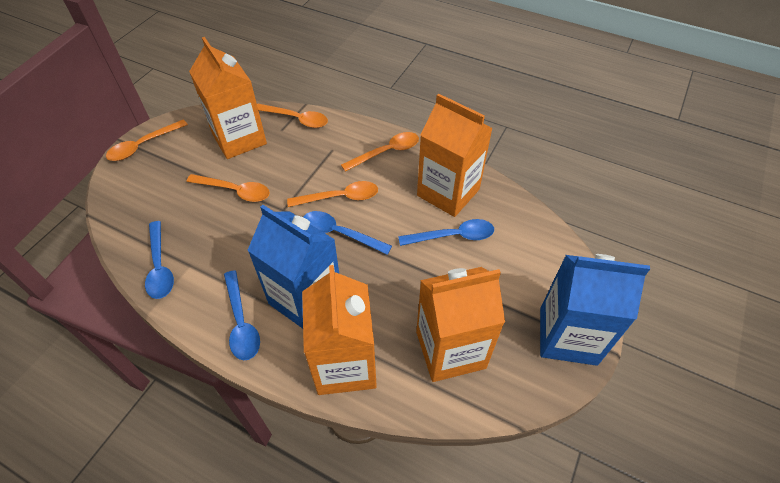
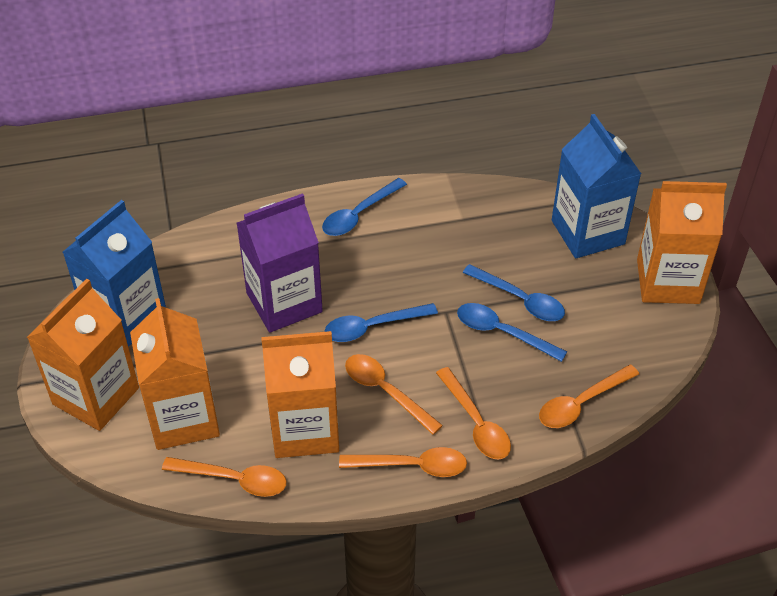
purple carton: none = 0 -> [237,193,323,333] = 1

